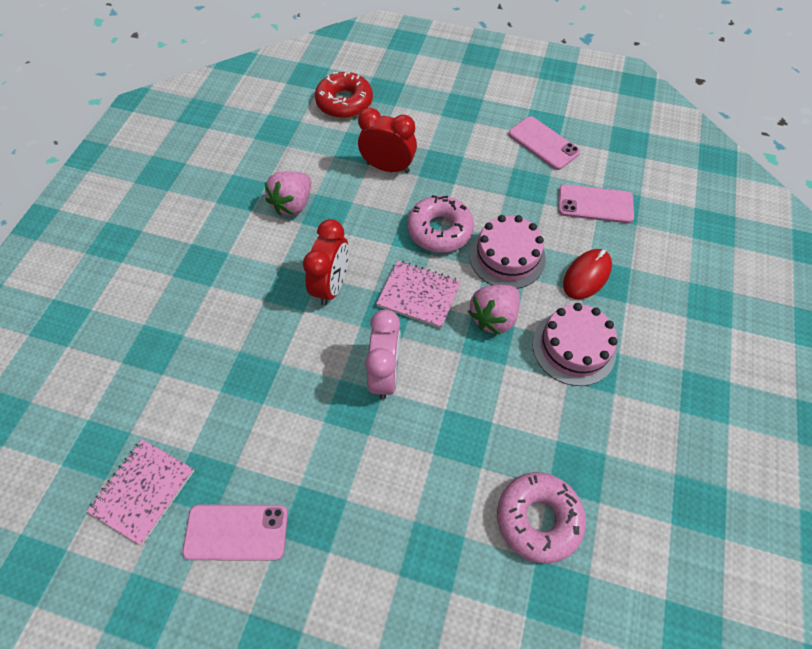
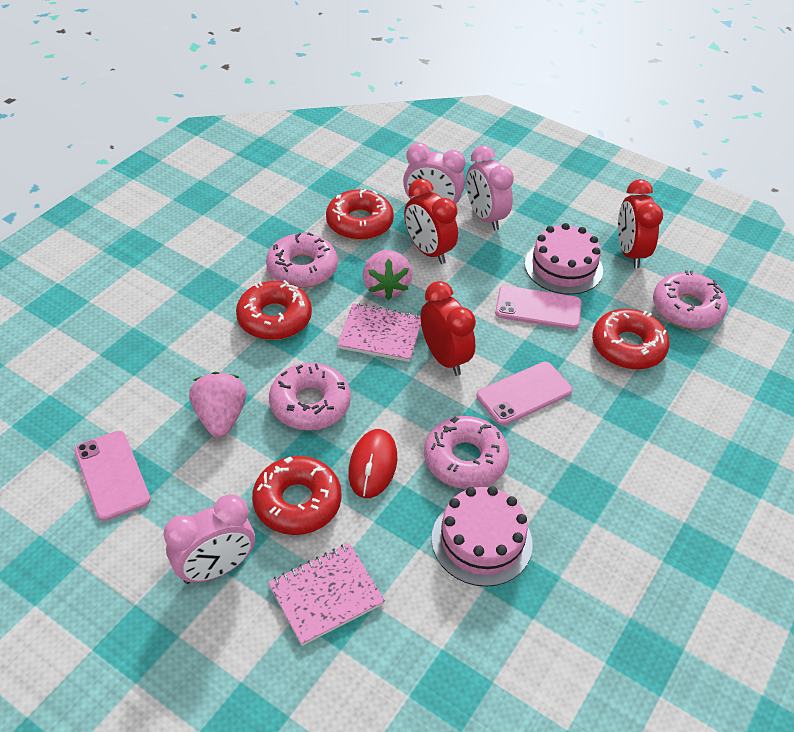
pink clock: [365,309,401,399] = 1 -> [164,494,255,584] [403,143,466,204] [466,146,514,231] = 3
pink donut: [407,195,474,253] [497,472,586,564] = 2 -> [266,232,338,288] [269,363,351,431] [424,416,509,489] [653,270,728,329] = 4
red clock: [303,219,349,306] [358,108,417,173] = 2 -> [404,179,458,264] [421,281,476,376] [618,179,663,268] = 3
red donut: [315,72,373,118] = 1 -> [236,280,312,340] [252,456,342,535] [326,189,394,240] [592,309,670,370] = 4

